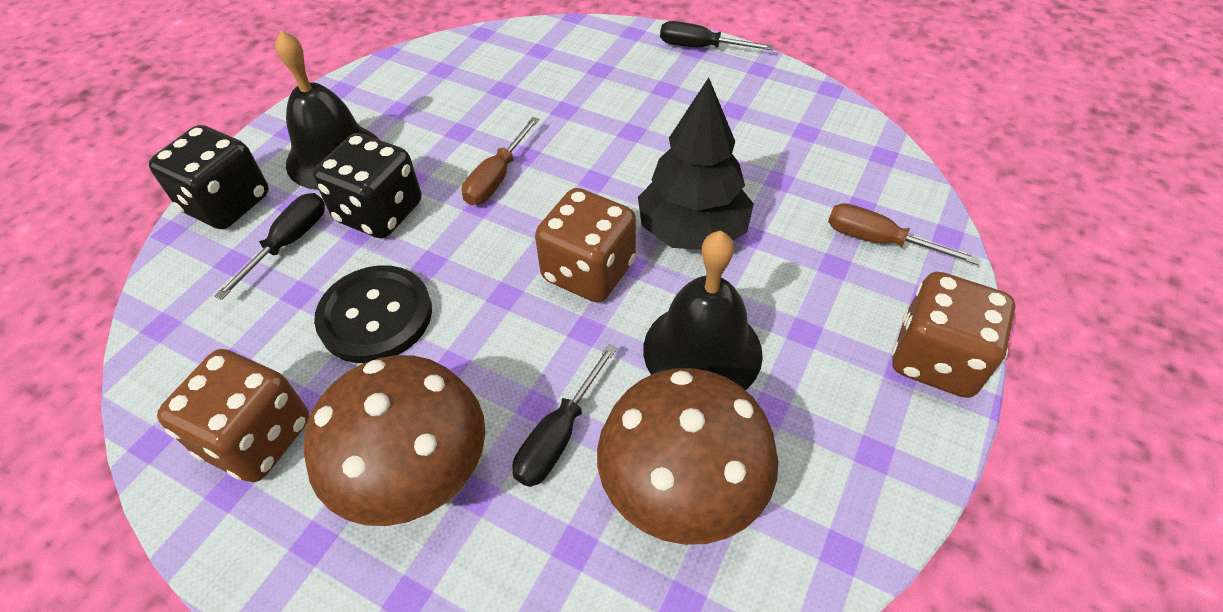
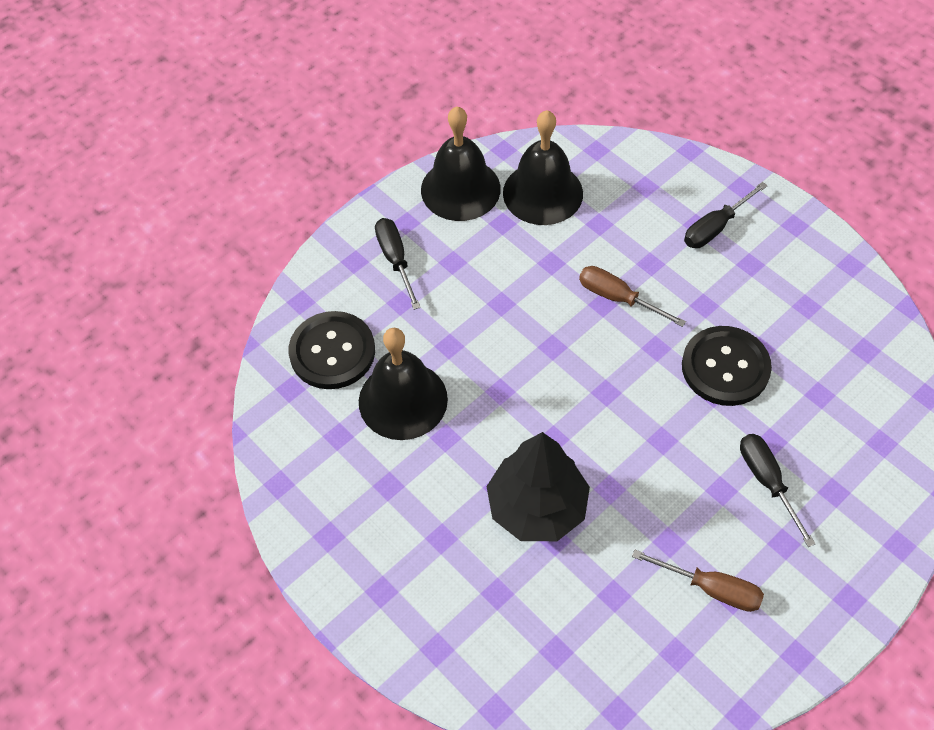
black bell: [275,30,378,190] [643,231,763,390] = 2 -> [359,328,448,440] [421,107,501,221] [503,110,583,225] = 3
black button: [314,265,432,363] = 1 -> [289,311,375,389] [682,326,772,406] = 2
black dice: [149,125,269,229] [313,133,421,239] = 2 -> none = 0
brown dice: [157,349,310,482] [535,188,636,302] [892,272,1015,398] = 3 -> none = 0
brown mushroom: [304,355,485,526] [597,368,778,545] = 2 -> none = 0

